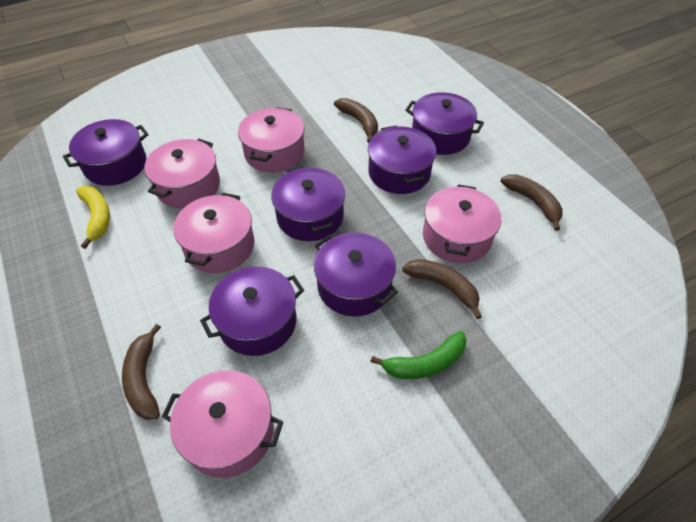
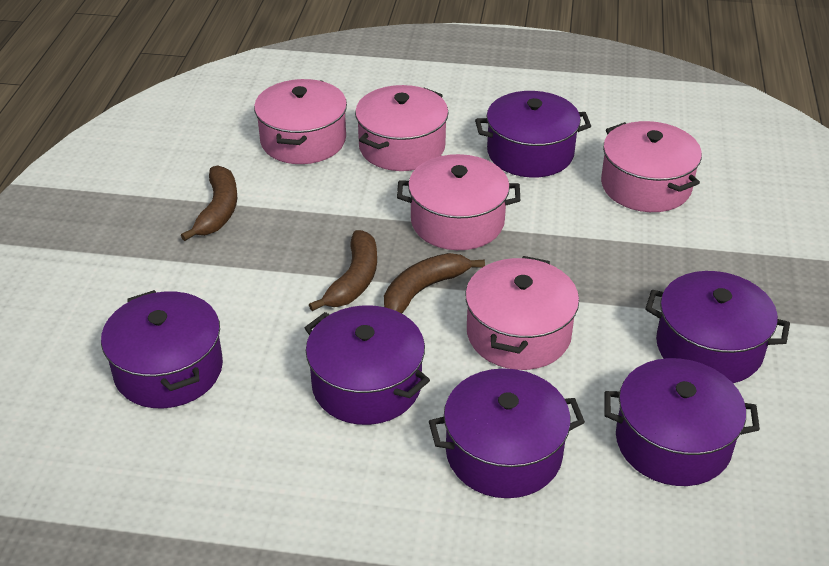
brown banana: [122,324,161,420] [334,98,378,143] [402,259,482,319] [500,174,563,231] = 4 -> [181,166,237,241] [309,230,377,311] [384,253,485,314] = 3
green banana: [370,331,467,379] = 1 -> none = 0
yellow banana: [76,186,110,249] = 1 -> none = 0

